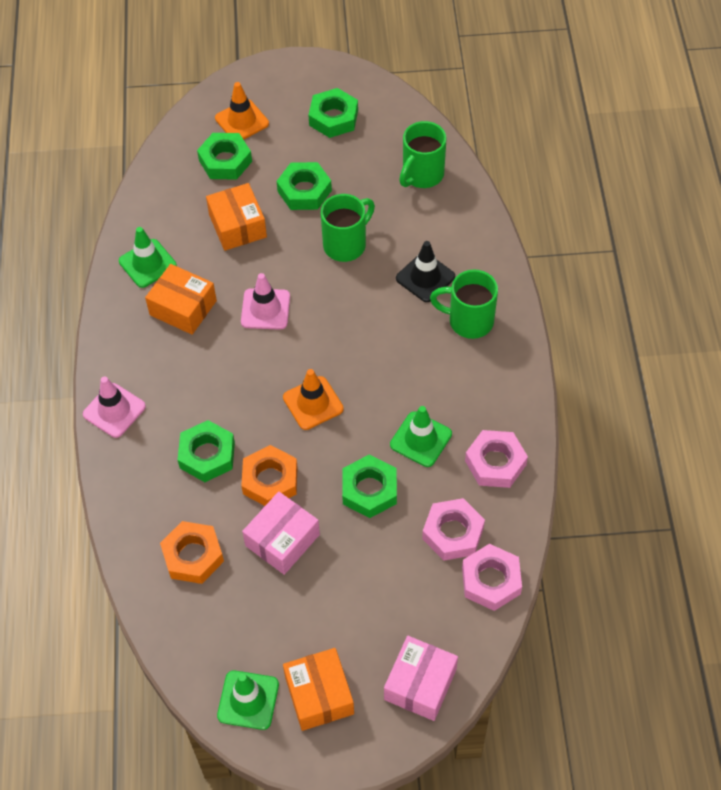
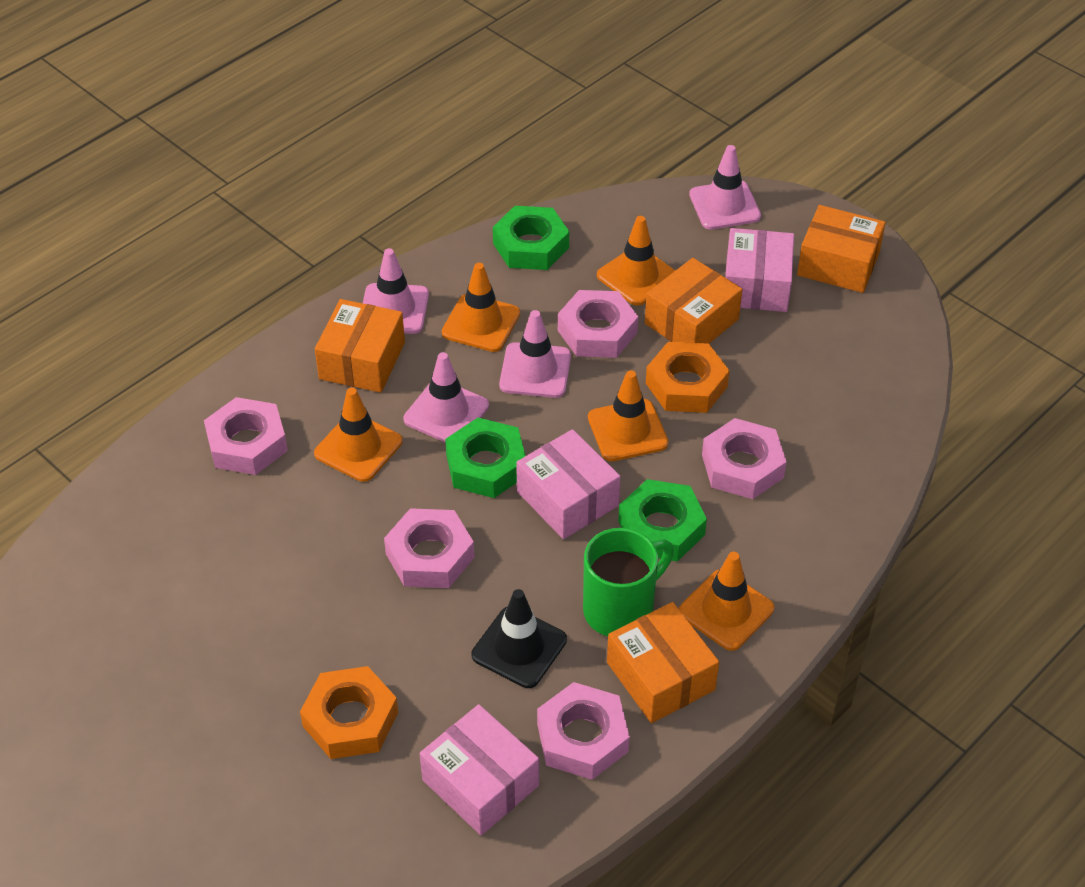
green mug: [321,194,375,262] [399,121,447,188] [430,270,498,339] = 3 -> [583,528,674,636] = 1
green nut: [177,420,235,482] [197,133,252,180] [276,162,332,210] [309,88,358,138] [342,454,397,518] = 5 -> [445,418,525,498] [493,206,569,270] [618,479,707,562] = 3
green traffic cone: [119,227,177,288] [217,670,279,730] [390,406,452,467] = 3 -> none = 0
orange box: [145,264,217,335] [206,183,267,251] [283,648,354,731] = 3 -> [315,299,405,393] [607,602,719,723] [645,258,742,344] [797,205,885,293] = 4
orange traffic cone: [215,82,269,140] [283,369,344,430] = 2 -> [314,388,402,482] [442,263,520,352] [588,370,668,461] [597,216,676,306] [679,552,774,651] = 5
pink box: [242,492,320,575] [384,636,458,721] = 2 -> [420,704,539,836] [516,429,620,539] [725,228,794,312] = 3
pink nut: [422,498,485,561] [462,544,522,611] [465,430,528,488] = 3 -> [204,397,288,475] [384,508,474,588] [537,682,630,780] [558,290,638,358] [702,418,787,499] = 5
pink traffic cone: [83,376,146,438] [241,273,290,330] = 2 -> [363,248,429,334] [403,352,489,442] [499,310,571,398] [689,145,761,230] = 4

